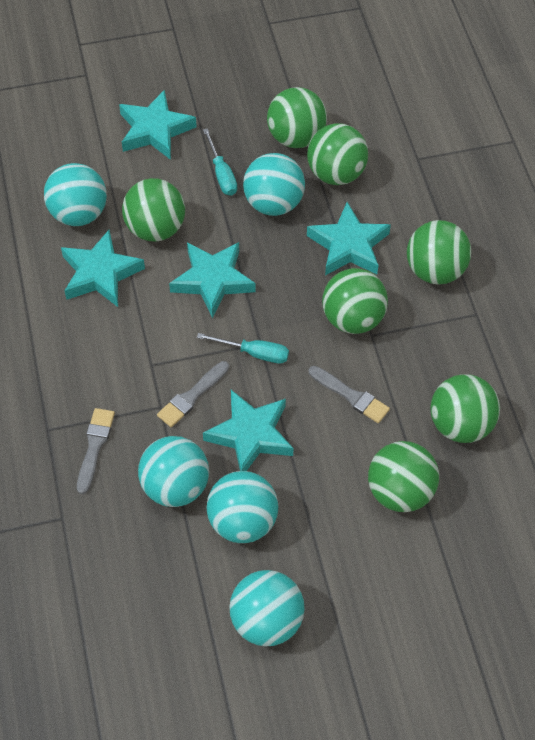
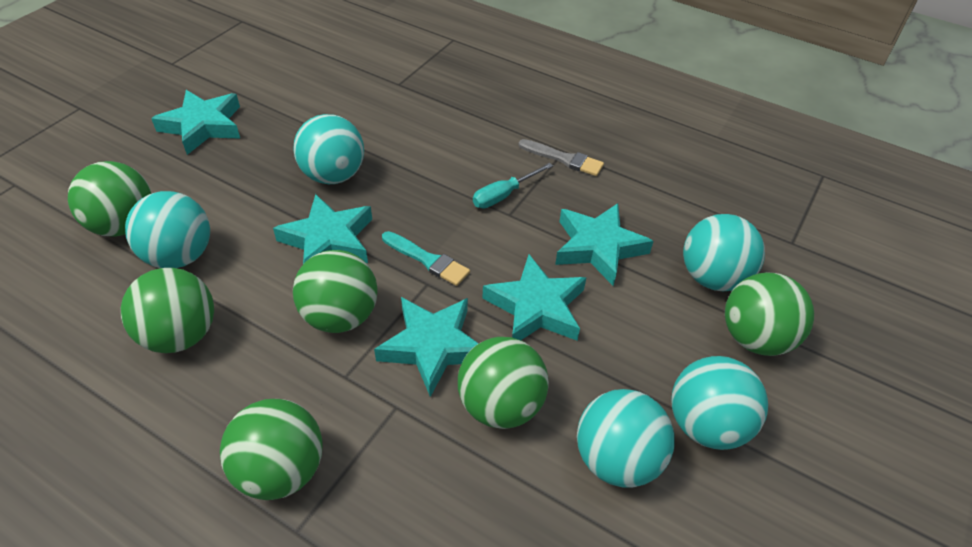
green ball: [122,178,185,242] [267,87,327,148] [307,123,368,185] [322,268,388,334] [368,441,439,512] [407,220,471,285] [430,374,500,443] = 7 -> [68,161,152,237] [121,268,214,353] [220,399,323,500] [293,250,377,333] [458,337,549,429] [725,272,814,356] = 6
grey brush: [77,408,115,494] [157,361,229,427] [309,366,390,423] = 3 -> [519,139,604,176] = 1
turquoise brush: none = 0 -> [382,231,470,286] = 1
turquoise screwdriver: [197,333,289,364] [203,128,237,196] = 2 -> [473,163,553,208] = 1

